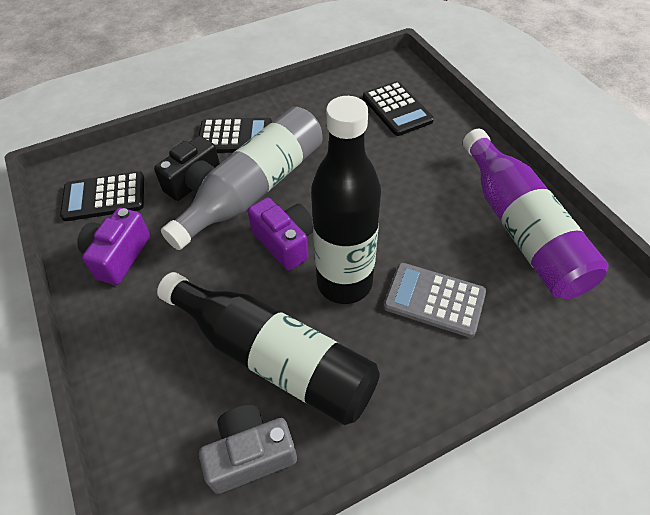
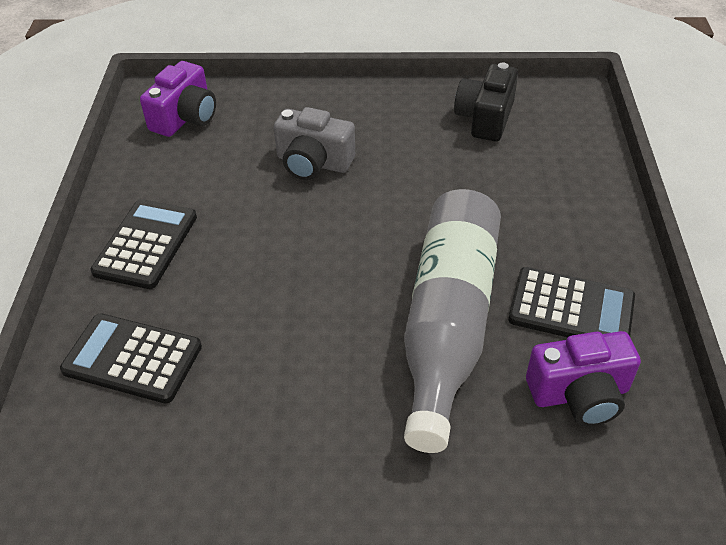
black bottle: [157,272,380,425] [311,96,381,304] = 2 -> none = 0
grey calculator: [383,263,486,338] = 1 -> none = 0
purple bottle: [463,129,608,299] = 1 -> none = 0

